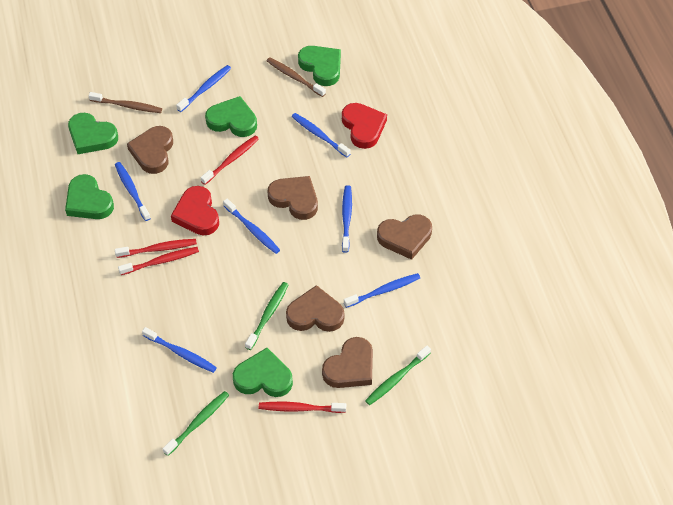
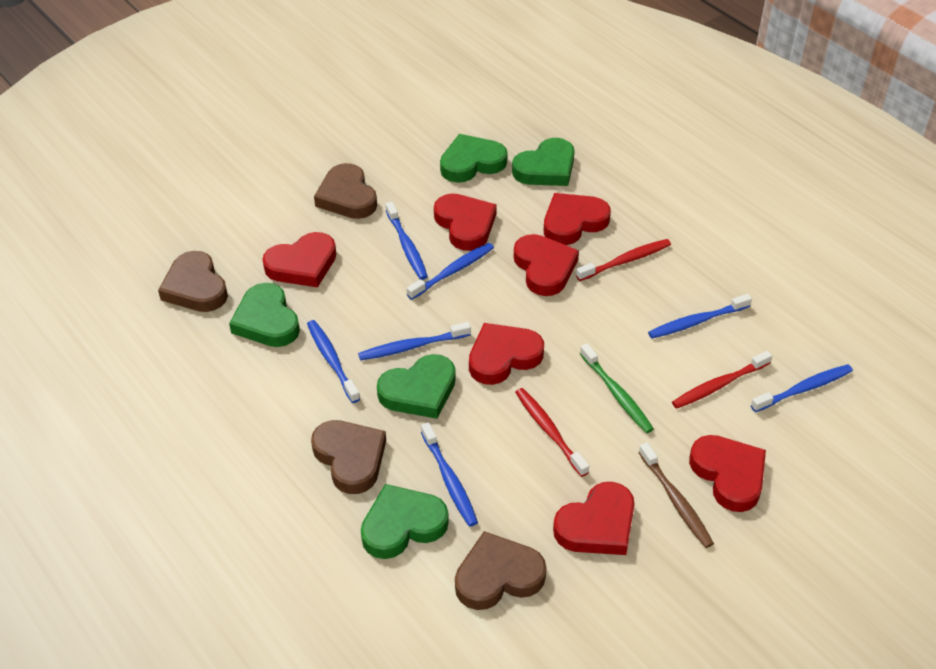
brown heart: [127,126,173,174] [268,176,318,220] [286,285,344,332] [322,337,373,388] [377,215,432,260] = 5 -> [158,251,228,312] [311,420,386,494] [314,163,377,219] [455,531,547,610] = 4
brown toothbrush: [89,92,162,113] [267,57,326,97] = 2 -> [638,443,714,548] = 1
green toothbrush: [163,391,229,456] [245,282,289,350] [365,346,431,405] = 3 -> [580,344,654,433] = 1
red heart: [171,186,219,235] [342,103,387,149] = 2 -> [262,232,336,287] [434,194,497,251] [469,323,544,385] [514,234,579,296] [544,193,611,245] [553,482,635,555] [689,435,766,512] = 7
red toothbrush: [115,239,197,258] [118,247,199,275] [201,136,259,185] [259,402,346,413] = 4 -> [515,388,589,477] [576,239,671,281] [672,351,772,409] = 3

